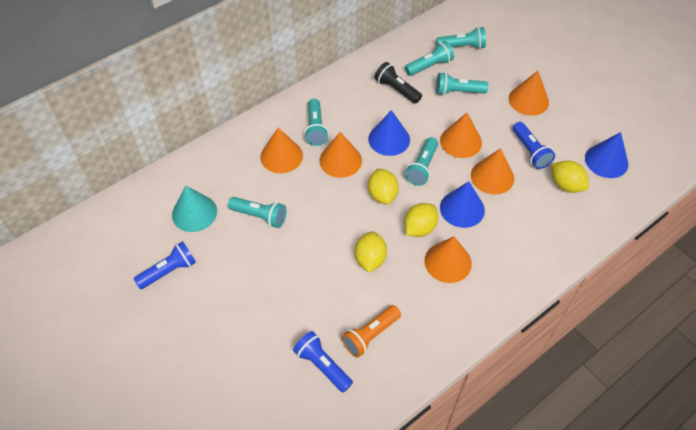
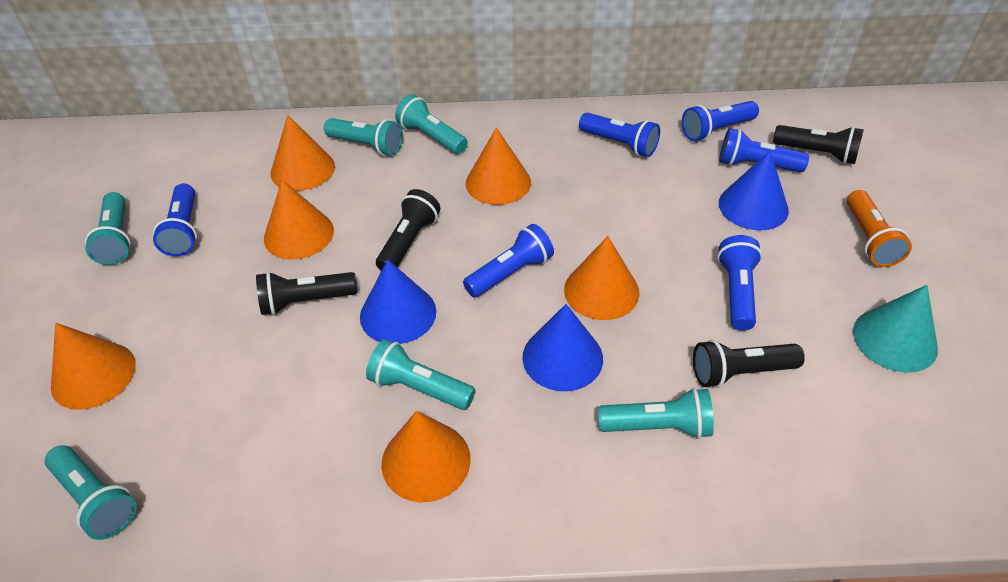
black flashlight: [374,62,422,104] = 1 -> [256,271,357,315] [376,189,440,271] [693,340,805,388] [773,125,864,164] = 4
blue flashlight: [134,241,196,289] [293,331,353,392] [513,122,555,169] = 3 -> [153,183,197,256] [463,224,554,298] [579,113,660,157] [682,101,759,141] [717,235,762,331] [719,128,809,172] = 6
yellow lemon: [355,231,387,273] [368,169,399,204] [404,203,438,237] [551,161,589,193] = 4 -> none = 0

